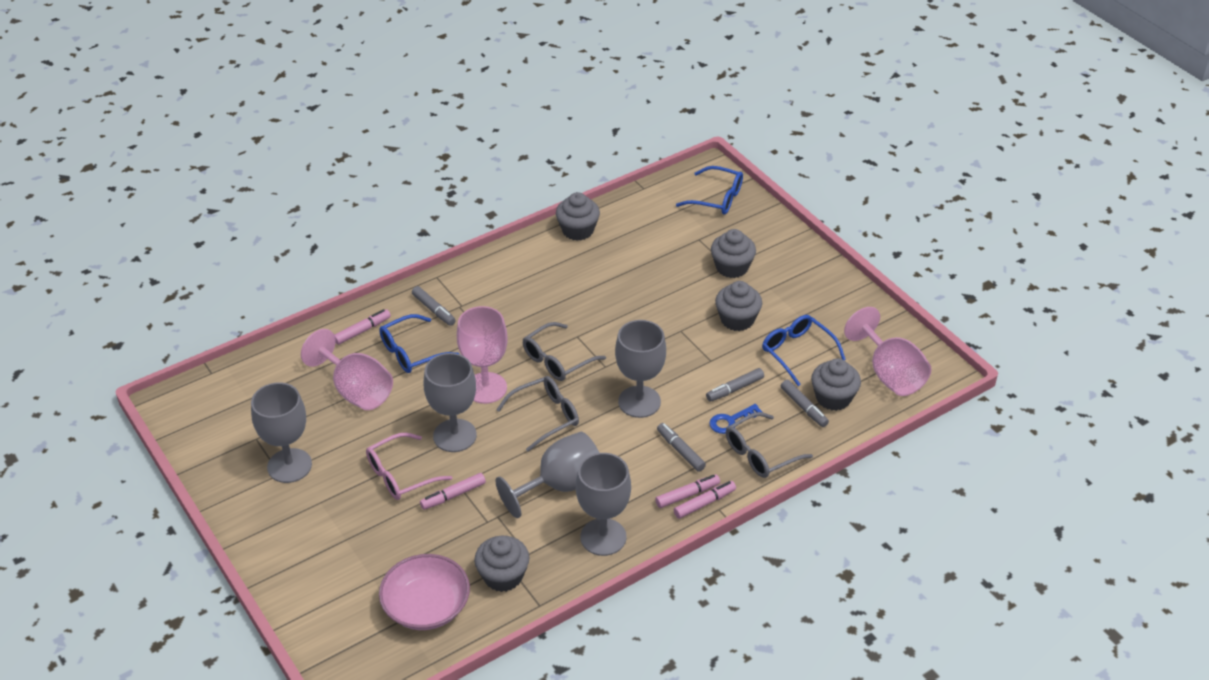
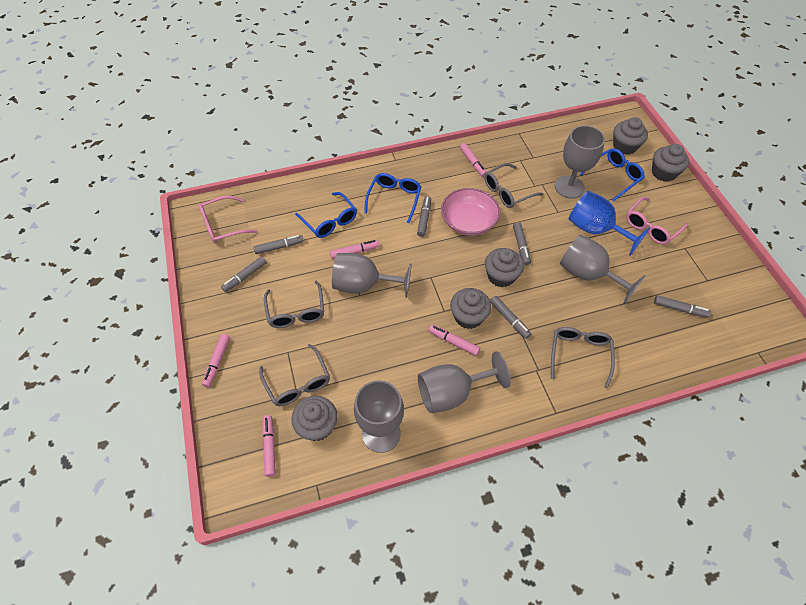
blue goblet: none = 0 -> [569,191,650,256] = 1
blue key: [709,404,762,434] = 1 -> none = 0
grey glasses: [496,376,579,452] [523,322,606,381] [726,412,813,478] = 3 -> [259,344,330,406] [264,281,324,328] [484,163,543,208] [551,327,615,388] = 4
grey marker: [412,286,456,326] [657,423,706,472] [706,368,764,402] [781,380,829,427] = 4 -> [221,256,267,292] [253,235,304,254] [417,196,431,237] [490,296,531,339] [513,222,531,265] [654,295,711,318] = 6
pink glasses: [366,433,452,500] = 1 -> [199,196,257,244] [626,197,688,245] = 2
pink goblet: [301,329,393,410] [457,306,508,404] [844,307,931,396] = 3 -> none = 0
pink marker: [335,309,391,345] [420,473,486,510] [655,474,720,508] [674,481,736,519] = 4 -> [202,334,230,387] [262,415,276,477] [330,240,379,259] [428,325,480,356] [460,143,487,177] = 5

